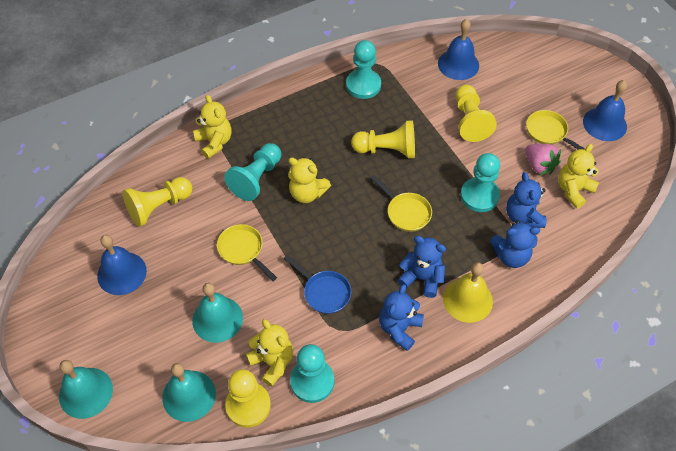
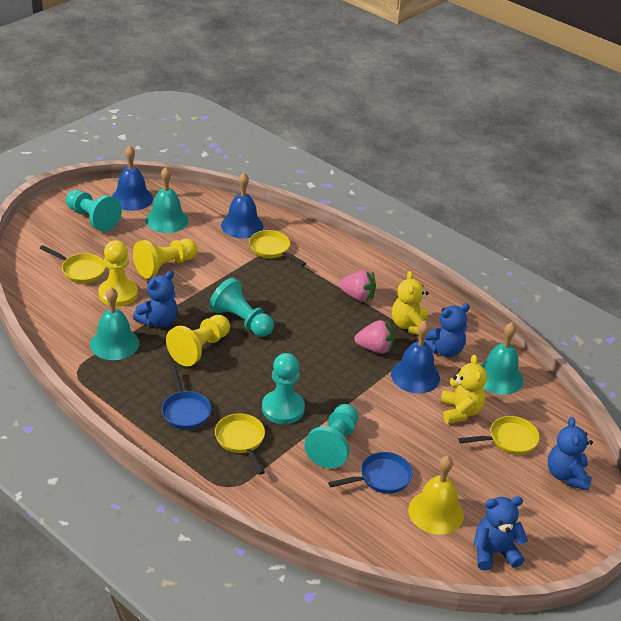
blue pan: [284,255,351,314] = 1 -> [162,365,211,429] [328,452,413,494] = 2
pink strawberry: [525,144,561,176] = 1 -> [339,270,376,302] [354,320,394,354] = 2
yellow pan: [217,224,277,281] [371,175,432,232] [526,110,591,153] = 3 -> [40,245,106,283] [215,413,265,475] [249,230,306,266] [458,416,540,455] = 4
yellow pawn: [123,177,192,227] [225,369,271,428] [351,120,415,159] [455,85,497,142] = 4 -> [98,240,138,307] [133,239,197,278] [166,315,230,366] = 3
yellow teddy bear: [193,95,231,159] [246,319,293,387] [288,157,331,203] [558,144,599,209] = 4 -> [392,271,429,335] [440,355,487,424] = 2

